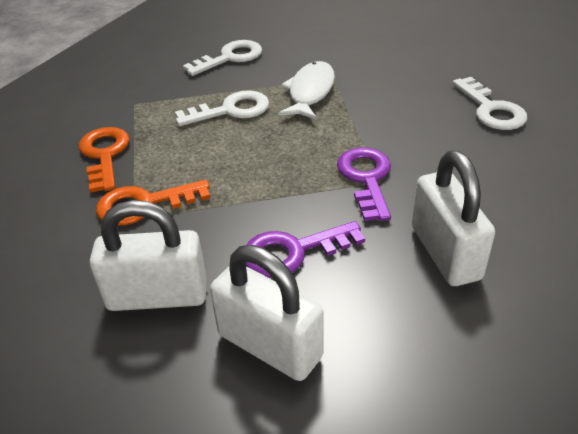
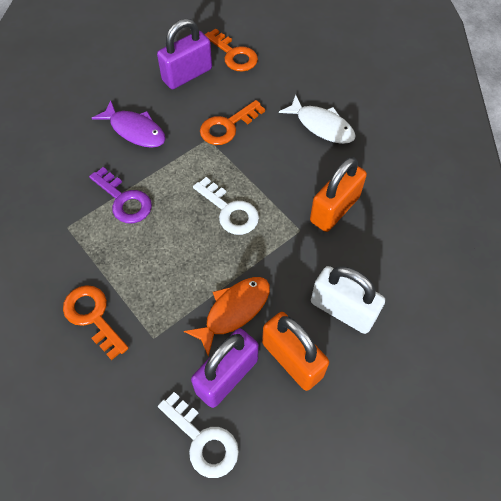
orange fish: none = 0 -> [184,277,270,357] = 1
orange key: [79,127,129,193] [96,180,210,226] = 2 -> [63,285,129,360] [200,100,265,145] [204,28,258,72] = 3
orange padlock: none = 0 -> [262,312,329,391] [310,157,367,232] = 2
purple fish: none = 0 -> [92,100,166,148] = 1
purple key: [246,221,365,278] [337,147,391,221] = 2 -> [89,167,152,223] = 1
purple padlock: none = 0 -> [157,19,212,89] [191,329,259,408] = 2
white key: [175,90,269,126] [183,40,262,76] [452,77,527,130] = 3 -> [158,392,239,478] [193,177,259,235] = 2
white padlock: [90,200,207,311] [210,245,323,381] [412,151,495,286] = 3 -> [311,266,385,334] = 1

